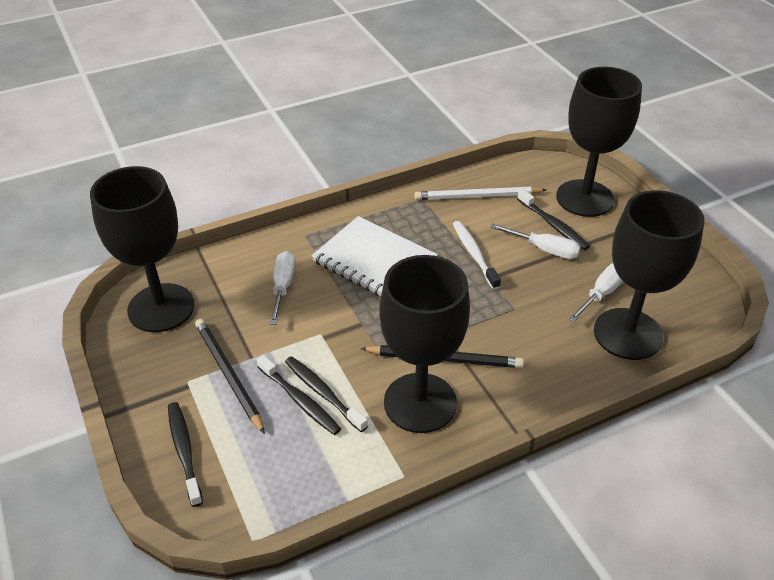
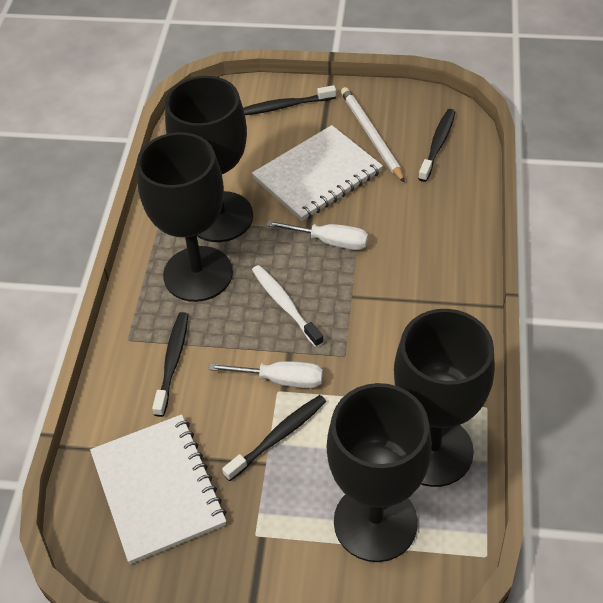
black pencil: [195,319,265,434] [360,345,524,368] = 2 -> none = 0
white notebook: [312,216,438,296] = 1 -> [90,414,227,564] [252,125,383,221] = 2
white screwdriver: [270,251,296,325] [490,224,581,259] [568,263,623,322] = 3 -> [208,361,323,388] [266,220,368,250] = 2

